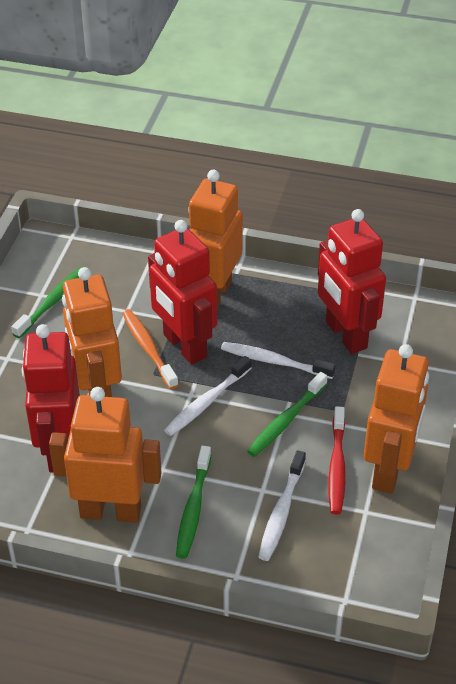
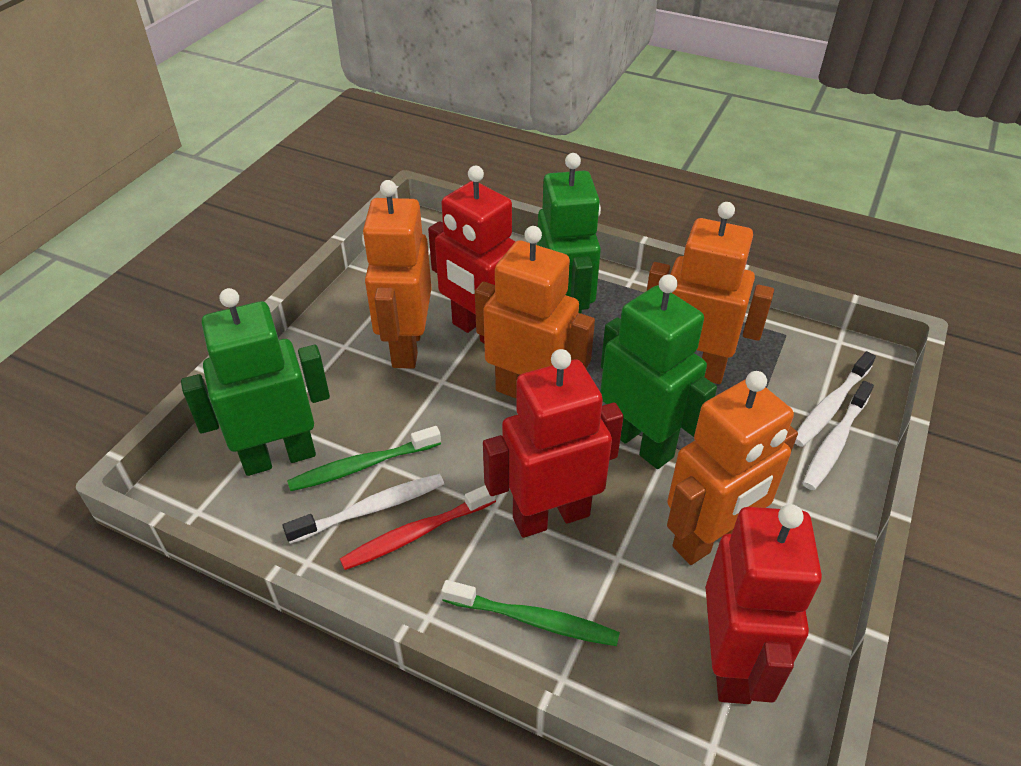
green robot: none = 0 -> [181,288,330,476] [537,153,601,314] [600,274,717,469] = 3
green toothbrush: [12,267,83,338] [176,446,211,559] [247,372,328,457] = 3 -> [287,426,441,491] [441,580,620,646] = 2
orange toothbrush: [122,309,178,389] = 1 -> none = 0

